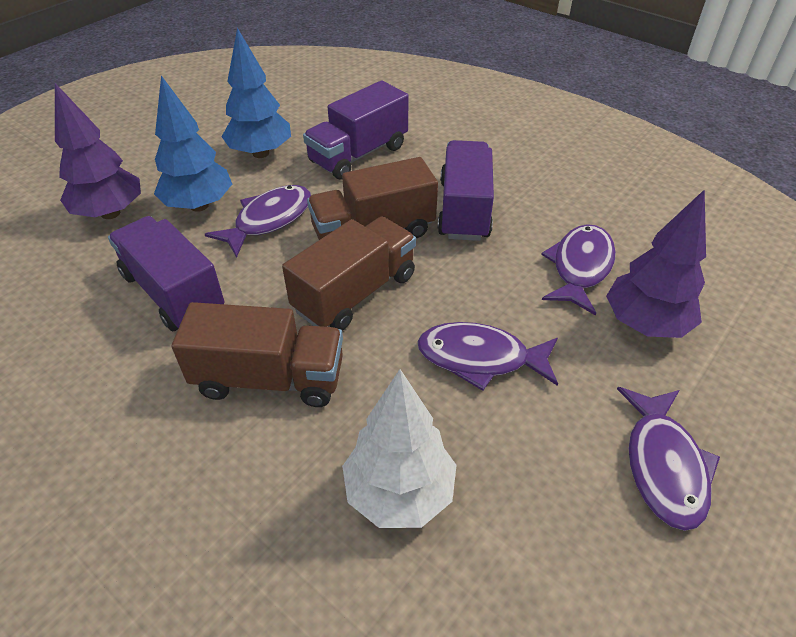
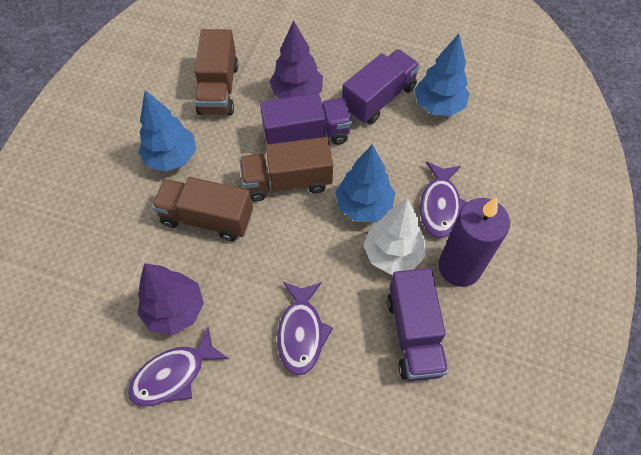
blue tree: [154,76,232,212] [222,28,291,158] = 2 -> [138,90,196,172] [335,144,395,222] [415,34,469,116] = 3
purple candle: none = 0 -> [439,197,510,287] = 1
purple fish: [205,185,311,258] [417,322,558,391] [541,224,616,316] [617,387,720,531] = 4 -> [128,327,229,407] [277,282,333,376] [420,161,467,238] = 3

